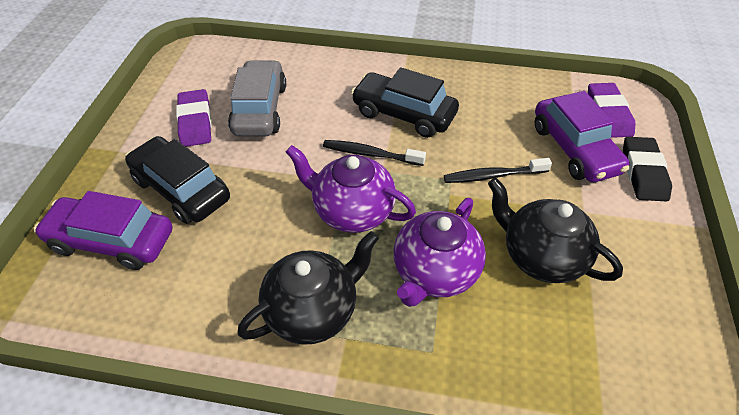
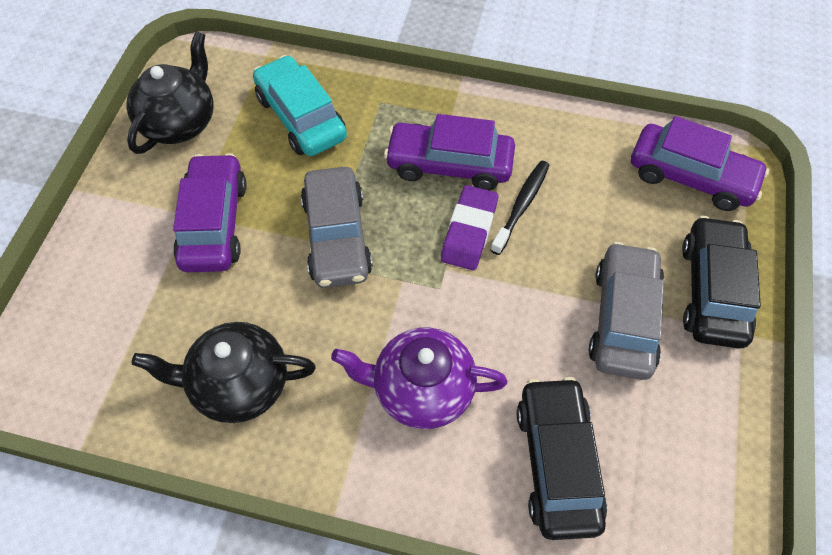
black eraser: [623,137,672,202] = 1 -> none = 0
black toothbrush: [323,140,426,166] [444,158,552,183] = 2 -> [490,160,549,255] = 1
grey car: [228,60,286,136] = 1 -> [301,167,373,288] [588,242,664,380] = 2
purple car: [34,191,172,270] [535,91,630,182] = 2 -> [173,153,247,272] [384,114,515,191] [631,116,769,211] = 3
purple eraser: [176,89,212,147] [588,83,636,138] = 2 -> [441,185,498,270] = 1
purple teapot: [286,145,416,233] [393,198,486,307] = 2 -> [331,327,507,429] = 1
turquoise car: none = 0 -> [253,55,347,156] = 1

